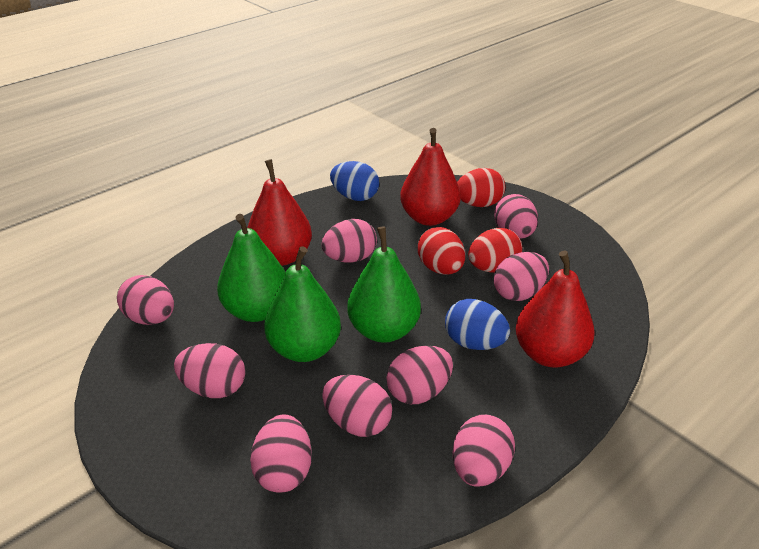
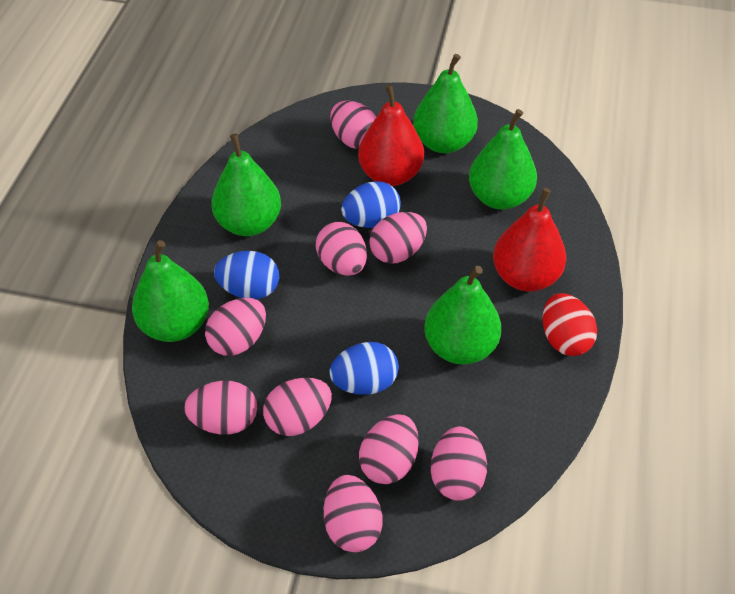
blue egg: [330,161,379,201] [445,299,510,350] = 2 -> [214,251,279,299] [329,342,399,395] [341,181,401,228] = 3
green pear: [217,214,286,322] [264,246,341,362] [347,226,421,343] = 3 -> [132,240,209,342] [212,133,281,236] [413,54,478,153] [424,266,501,364] [469,109,537,210] = 5
red egg: [418,227,465,275] [457,168,505,207] [468,228,522,273] = 3 -> [542,293,597,356] = 1
red pear: [247,159,312,266] [400,128,461,226] [515,251,595,368] = 3 -> [358,84,424,186] [493,188,566,292] = 2

